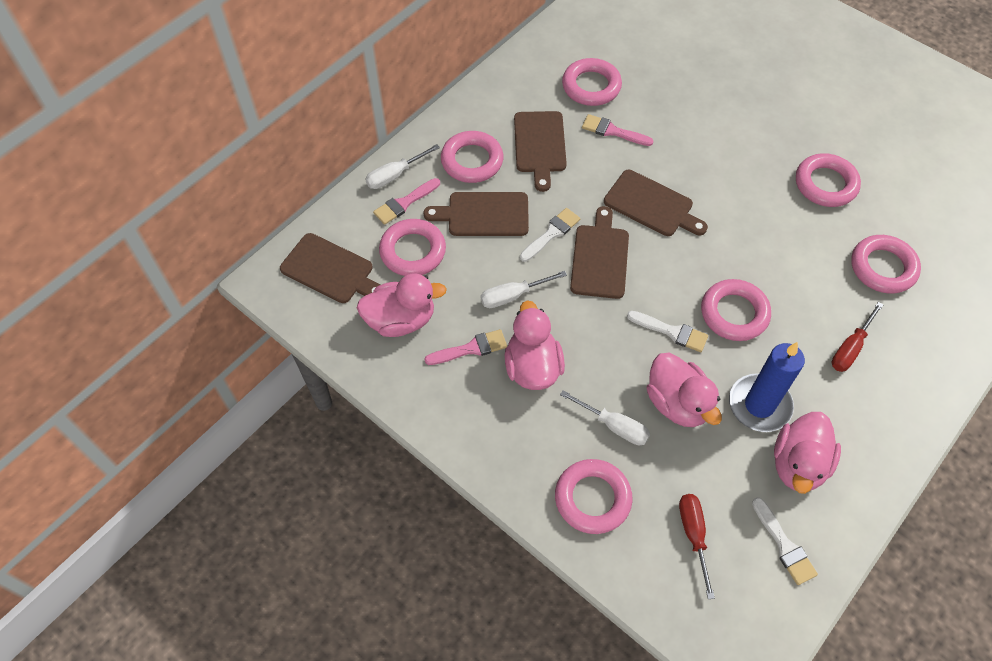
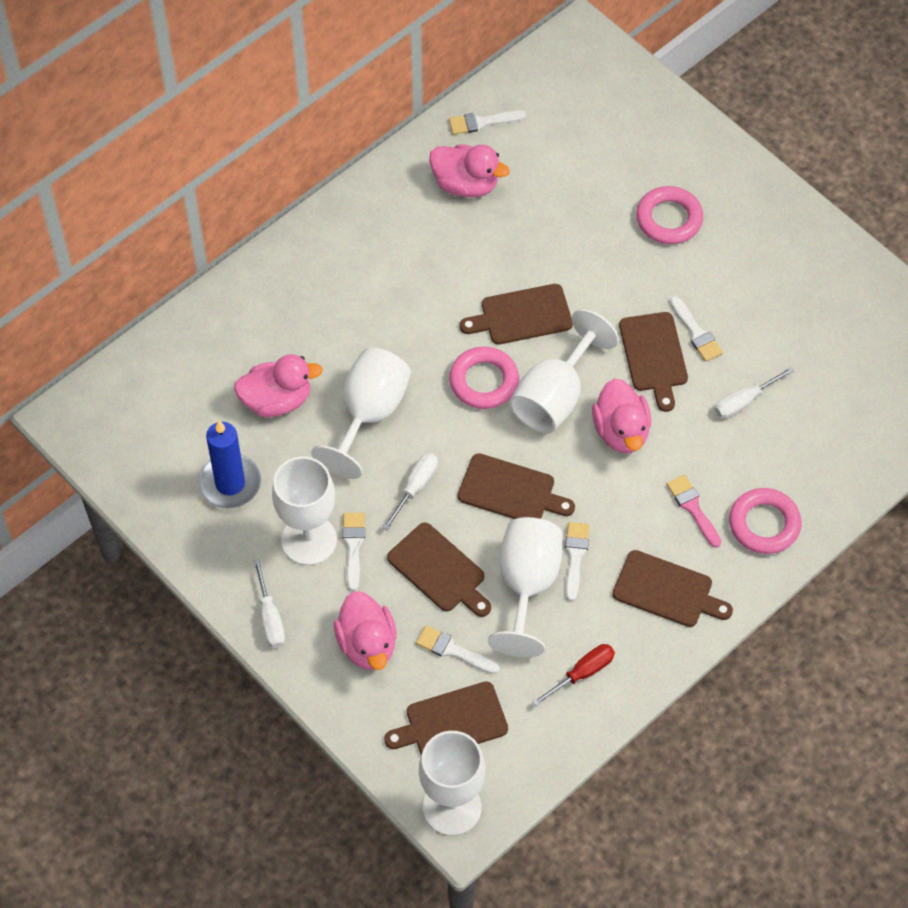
brown cutting board: [280,233,380,303] [423,192,529,236] [514,111,567,192] [570,206,629,299] [604,170,708,236] = 5 -> [384,681,508,755] [387,522,491,617] [458,453,575,519] [460,284,573,345] [613,550,733,627] [619,312,688,412] = 6
pink brush: [373,178,440,225] [424,329,507,365] [582,114,653,146] = 3 -> [667,475,721,548] = 1
pink ring: [379,219,446,276] [441,131,503,183] [555,459,632,534] [562,58,622,106] [701,279,771,341] [796,153,861,207] [851,235,921,294] = 7 -> [449,347,519,409] [636,186,703,244] [729,488,801,554] = 3
red screwdriver: [679,494,715,599] [832,302,883,372] = 2 -> [532,644,615,706] = 1
white brush: [520,208,580,262] [627,311,708,352] [752,497,818,585] = 3 -> [342,513,365,591] [416,625,500,674] [449,110,526,135] [565,522,590,601] [670,296,723,362] = 5
white goblet: none = 0 -> [272,456,337,565] [311,347,411,479] [419,731,486,836] [488,517,563,657] [510,309,619,433] = 5

